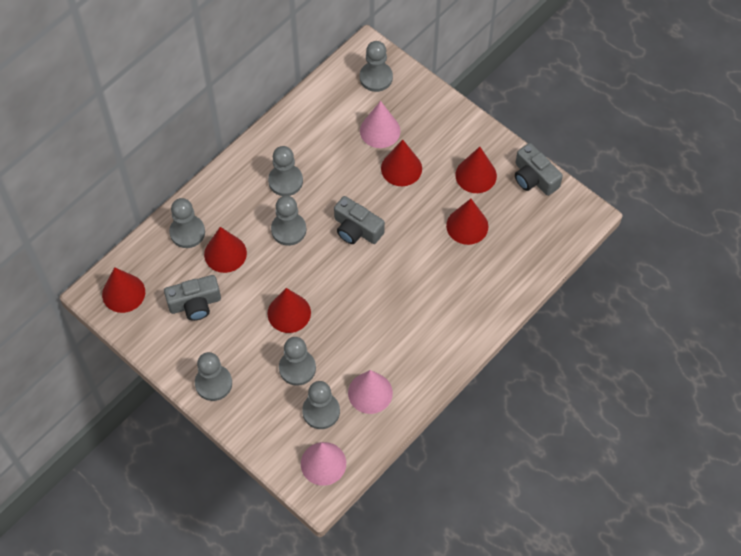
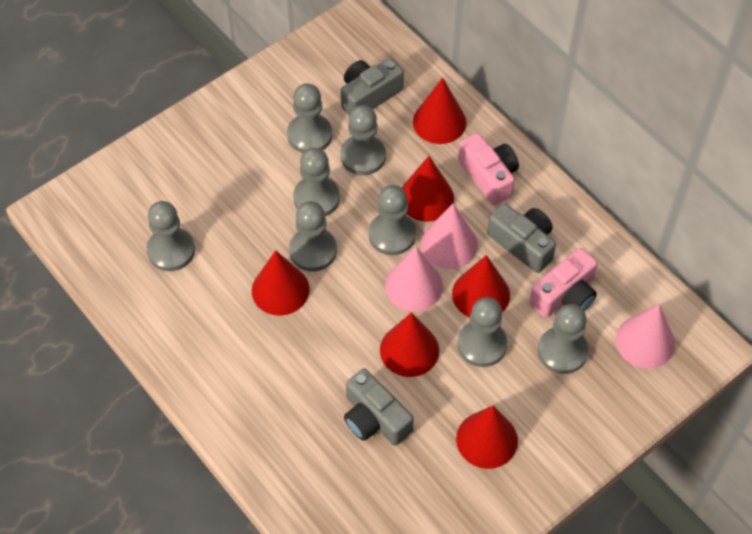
grey pawn: [169,198,205,248] [195,352,232,401] [268,146,303,196] [271,196,307,246] [279,337,316,386] [302,381,340,429] [360,41,393,92] = 7 -> [147,201,195,271] [287,84,332,153] [289,201,337,272] [293,148,340,216] [340,105,386,175] [369,185,416,255] [457,297,507,367] [538,304,589,374] = 8
pink camera: none = 0 -> [458,133,519,205] [529,248,597,318] = 2

